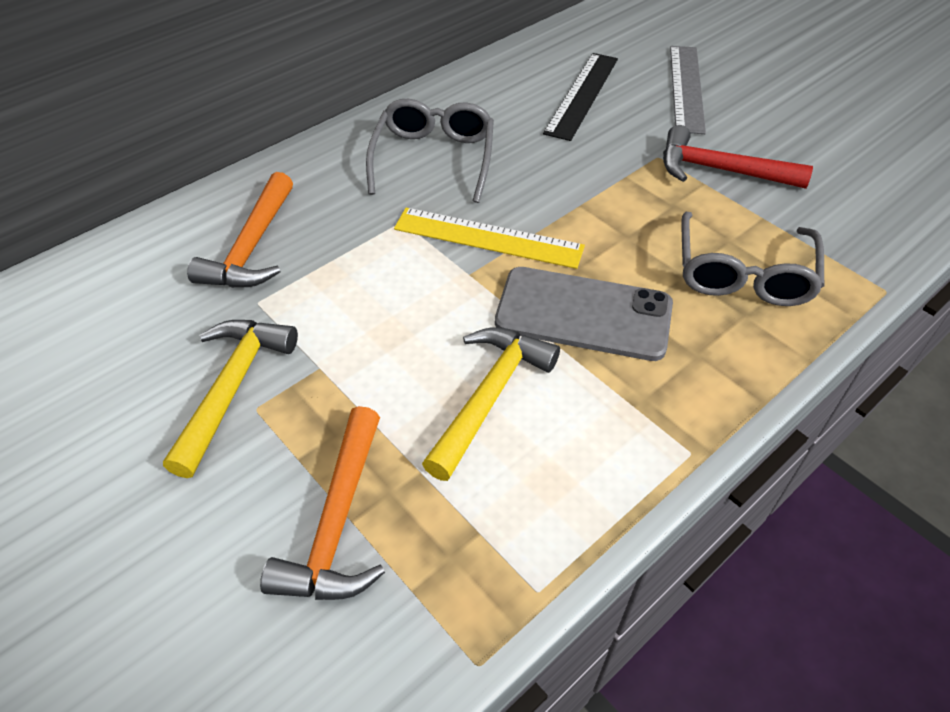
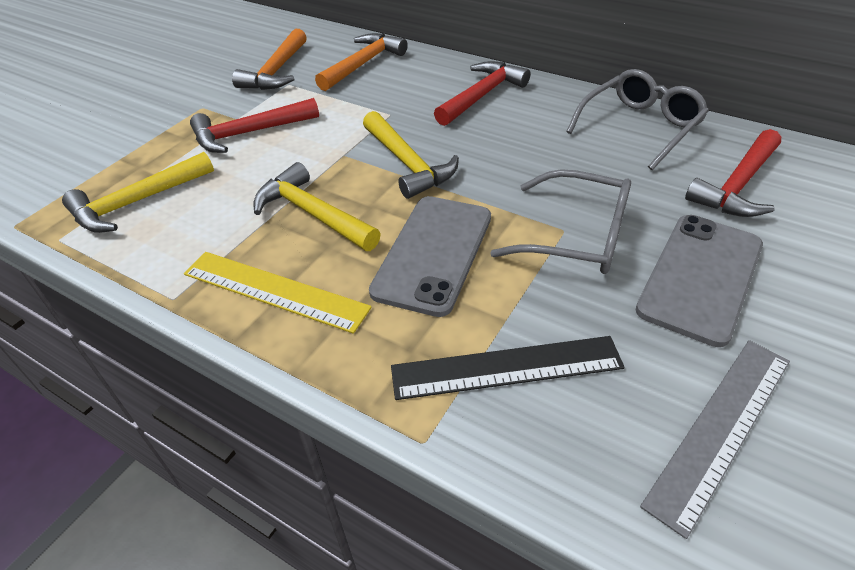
grey phone: [495,267,673,361] = 1 -> [369,196,491,317] [636,215,763,347] = 2
red hammer: [663,125,813,189] = 1 -> [190,98,319,153] [434,61,531,126] [685,129,781,217] = 3
yellow hammer: [163,320,298,478] [422,327,560,481] = 2 -> [62,152,214,233] [253,162,381,251] [363,111,459,199] = 3

